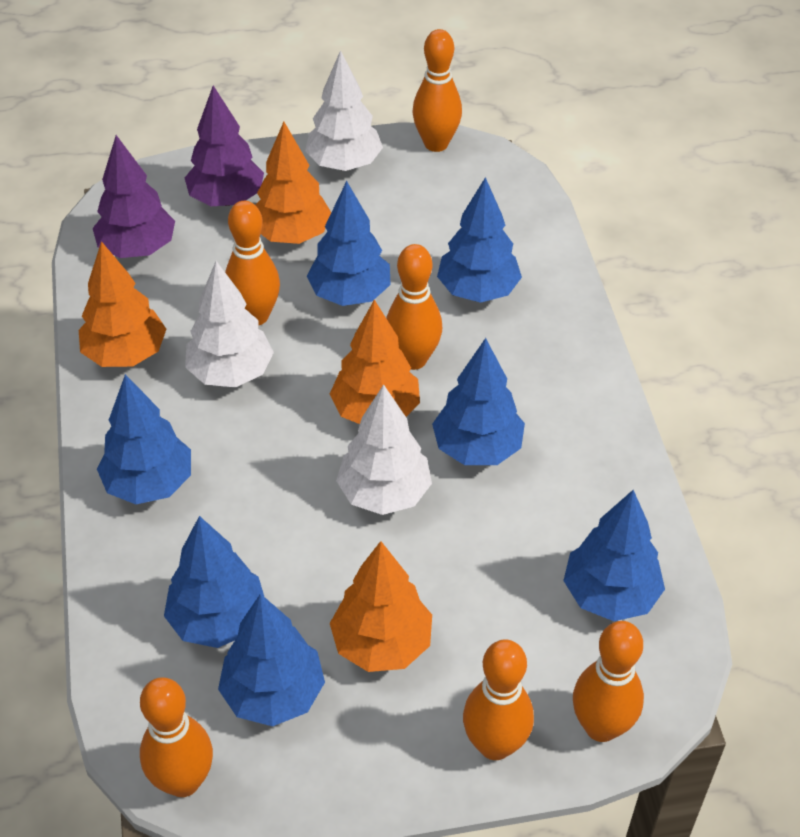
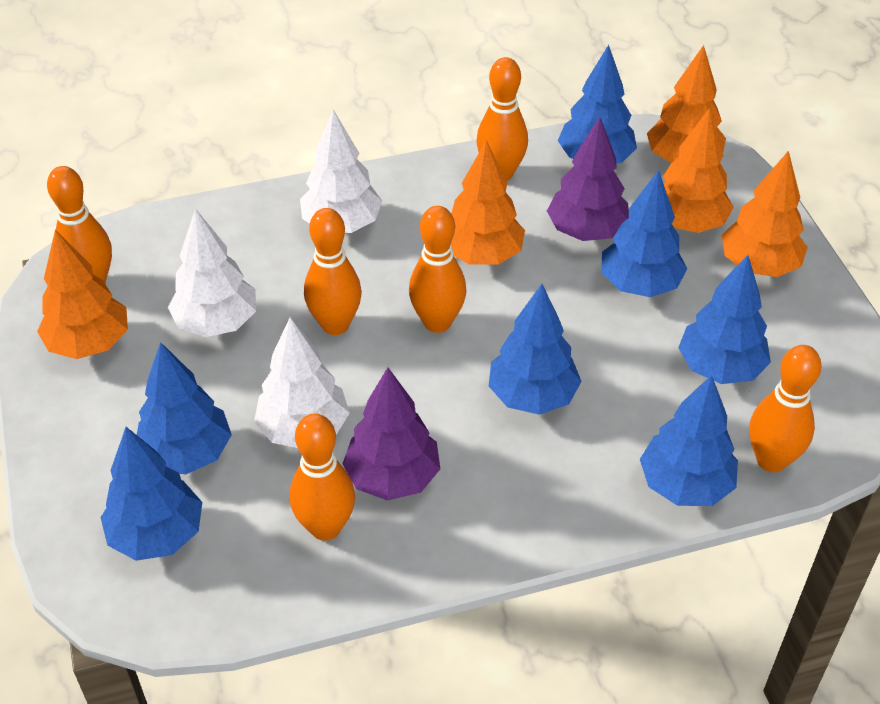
orange tree: [79,241,166,367] [255,122,331,244] [330,300,420,424] [330,541,432,672] = 4 -> [37,230,128,359] [451,140,525,265] [647,45,726,163] [663,108,734,233] [722,151,808,277] = 5

